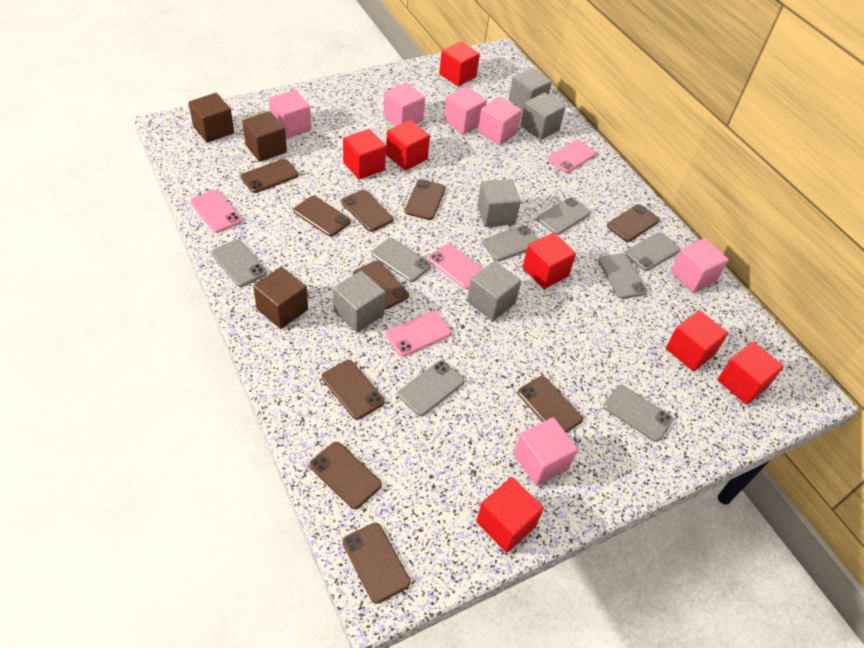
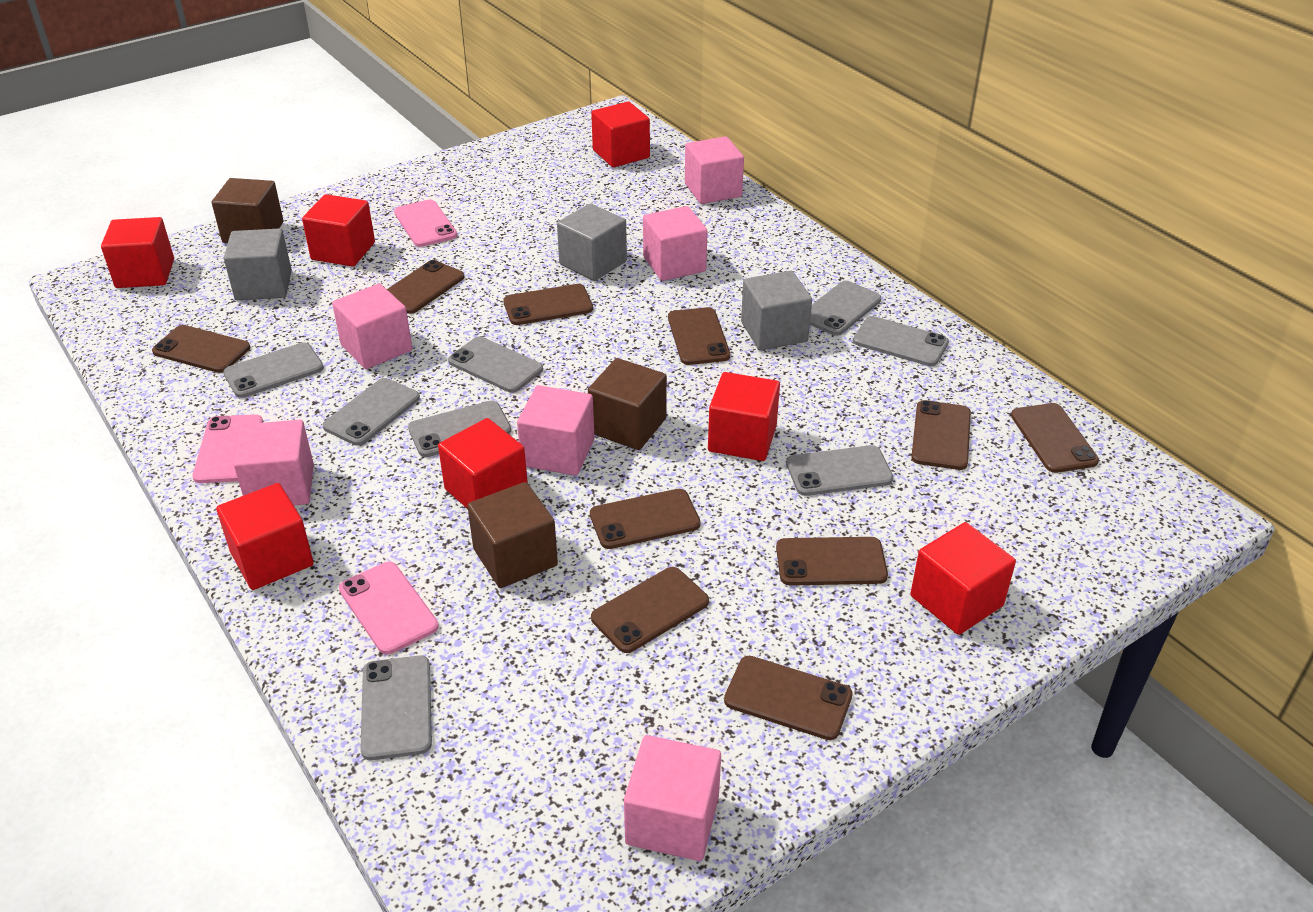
grey cube: [333,271,386,332] [467,261,521,321] [477,179,521,227] [509,68,552,111] [521,93,565,140] = 5 -> [224,228,292,300] [557,204,627,281] [741,271,812,350] = 3
pink phone: [190,190,242,233] [386,311,451,357] [428,244,483,289] [547,140,596,173] = 4 -> [192,414,263,483] [339,562,439,655] [394,199,457,247] = 3

